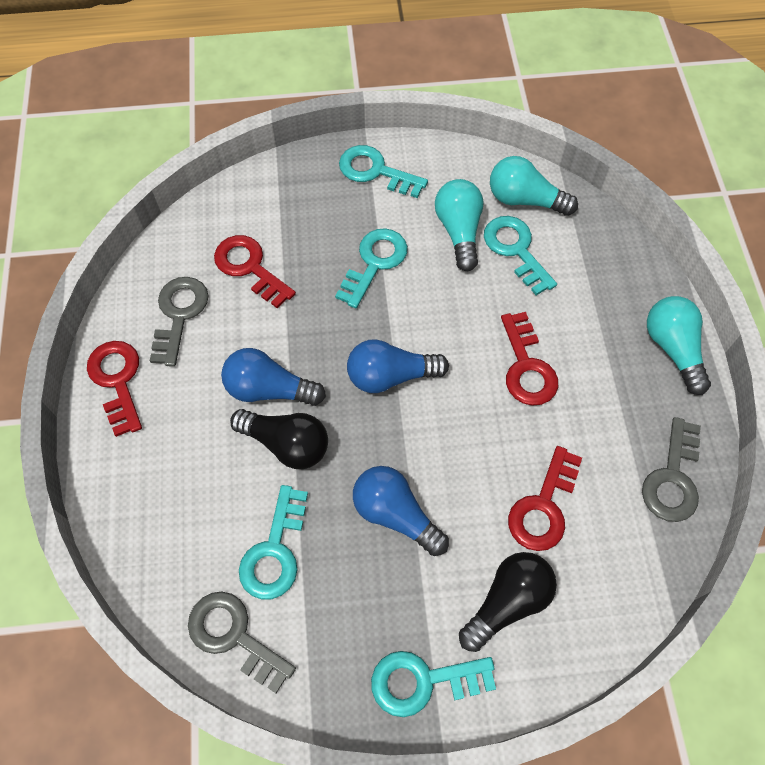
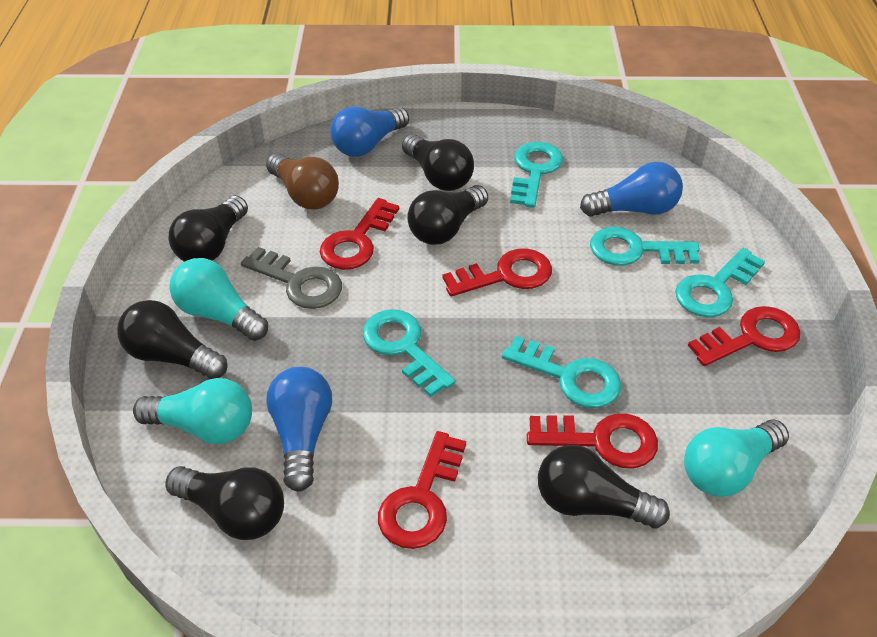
black light bulb: [230,409,328,469] [459,552,557,652] = 2 -> [117,300,228,379] [165,466,284,540] [169,196,248,262] [402,134,474,191] [407,185,488,245] [538,445,670,528] = 6
brown light bulb: none = 0 -> [266,153,339,209] = 1
grey key: [150,277,209,367] [188,592,296,693] [642,417,701,522] = 3 -> [241,247,342,309] = 1
red key: [87,341,142,437] [214,235,296,308] [501,312,558,406] [508,446,582,551] = 4 -> [320,198,399,270] [378,431,466,549] [442,248,552,297] [527,413,658,469] [688,306,801,366] = 5

